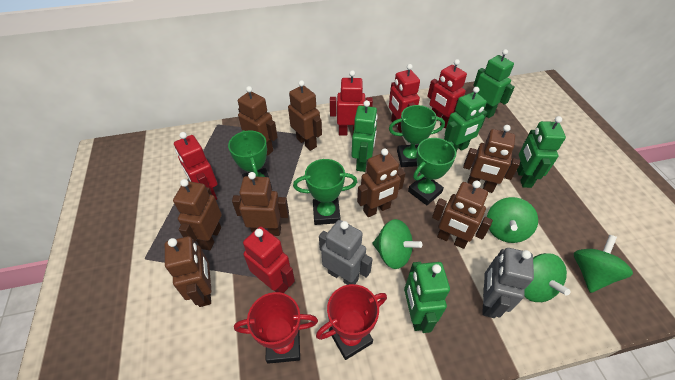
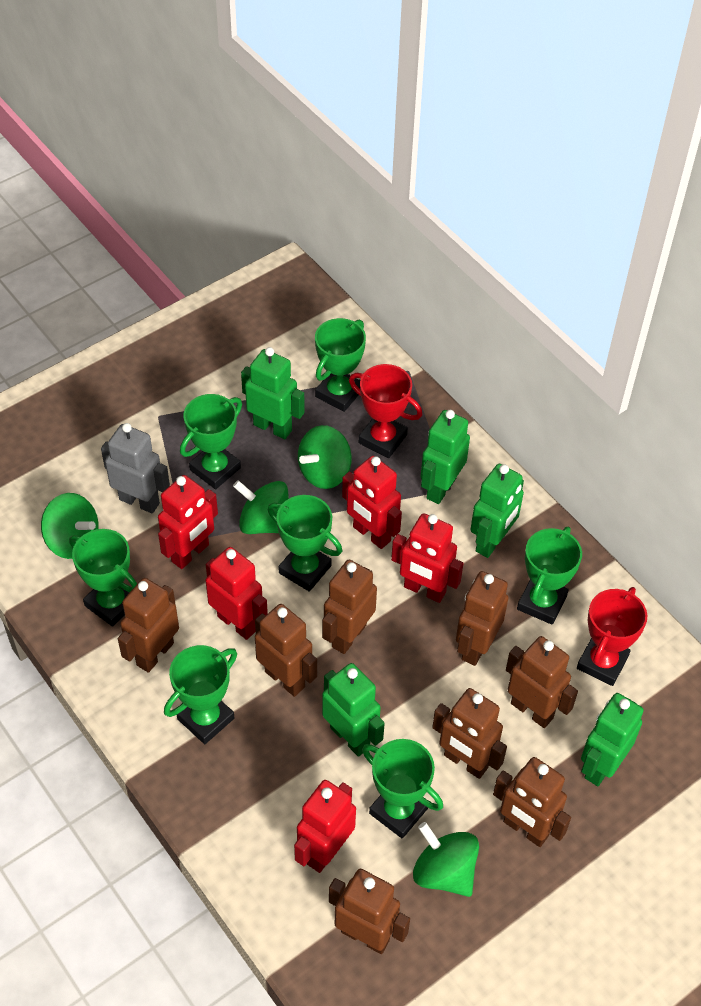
green trophy: [228,130,272,188] [293,159,357,225] [389,105,445,167] [408,138,456,205] = 4 -> [69,529,137,627] [164,645,237,744] [180,394,242,489] [268,495,342,592] [315,318,366,412] [362,739,443,839] [517,527,582,625] = 7
grey robot: [319,220,373,285] [482,248,534,318] = 2 -> [101,423,170,514] = 1

